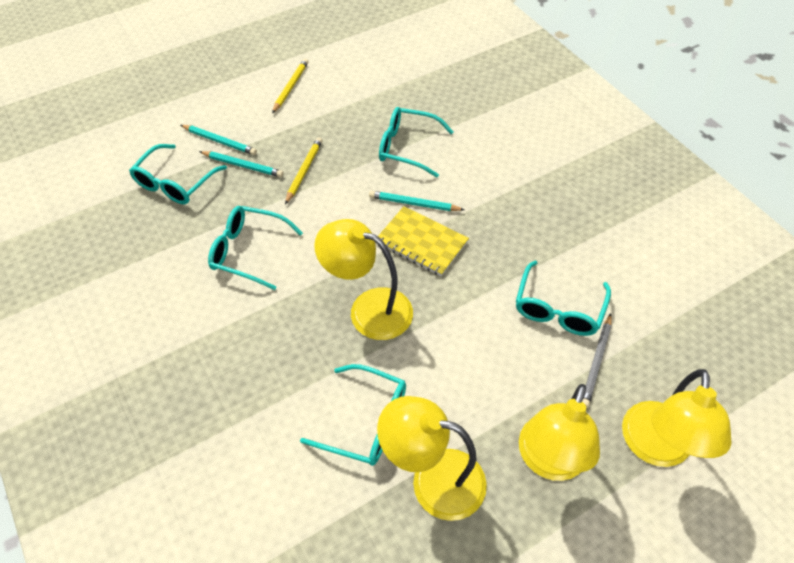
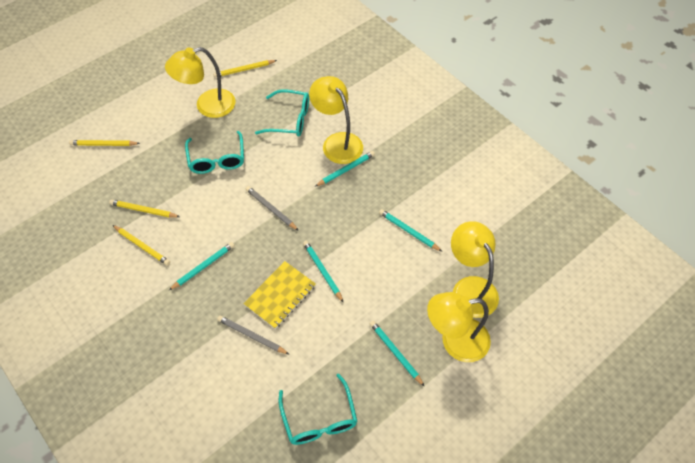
grey pencil: [582,313,612,408] = 1 -> [217,315,290,355] [245,186,299,231] = 2
turquoise glasses: [129,144,227,204] [208,206,303,290] [300,364,406,466] [379,107,454,177] [516,261,611,336] = 5 -> [185,131,244,174] [255,89,309,137] [279,373,357,445] = 3
turquoise pencil: [181,125,257,155] [199,151,284,177] [369,191,464,211] = 3 -> [169,242,235,290] [303,241,344,303] [315,151,375,187] [369,321,425,387] [379,209,443,252] = 5
yellow pencil: [272,59,308,113] [285,137,322,204] = 2 -> [69,140,140,146] [109,199,180,218] [113,225,170,266] [213,60,277,78] = 4

